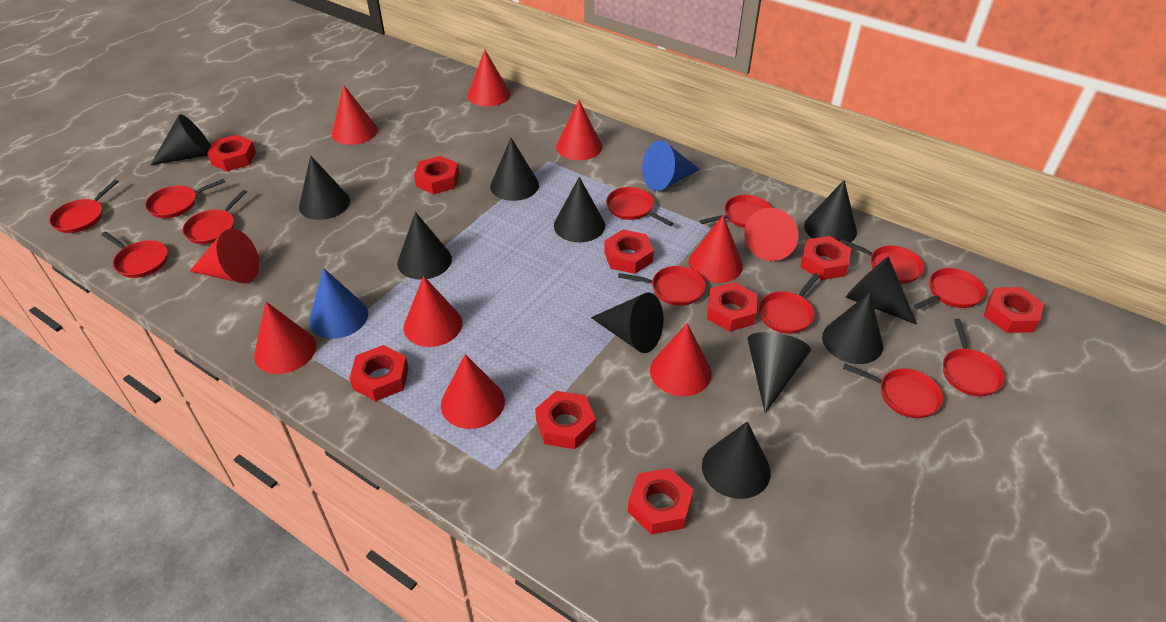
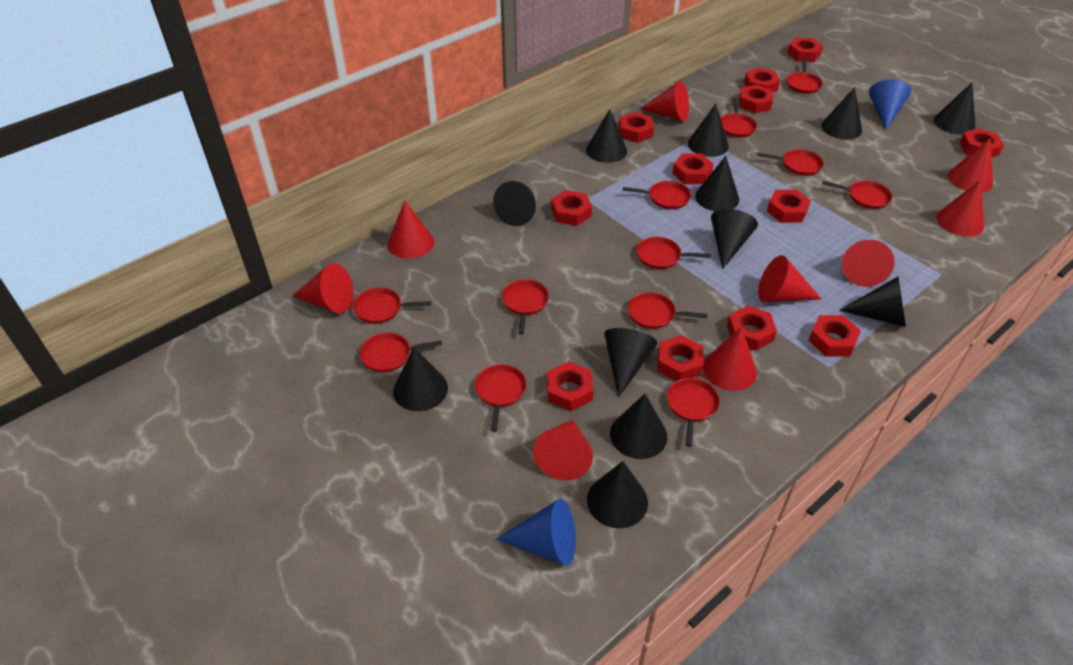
black cone: [151,114,211,165] [299,156,350,220] [397,212,452,280] [490,138,539,201] [554,177,605,242] [591,293,663,353] [702,421,771,499] [747,332,811,413] [804,180,857,242] [822,292,883,364] [845,256,917,325] = 11 -> [393,347,448,411] [493,181,536,226] [586,109,627,163] [587,461,648,528] [604,328,658,398] [610,394,667,459] [688,103,729,157] [695,156,739,211] [711,209,758,269] [821,87,862,140] [839,277,906,327] [934,83,975,135] = 12
red cone: [189,229,259,283] [254,302,316,374] [332,85,378,145] [404,276,462,347] [441,354,505,429] [468,50,510,107] [556,100,602,160] [650,323,712,396] [688,215,743,283] [744,208,799,261] = 10 -> [292,263,354,314] [388,200,434,259] [533,420,593,480] [640,81,689,121] [703,328,757,391] [758,255,821,302] [842,240,895,287] [936,179,984,237] [948,138,993,193] = 9
red nut: [207,135,256,171] [349,345,409,401] [414,156,459,194] [535,391,596,449] [604,230,654,274] [628,468,694,535] [707,282,757,331] [800,236,851,280] [984,287,1044,333] = 9 -> [547,361,594,411] [551,190,592,226] [619,112,654,143] [658,335,704,381] [672,154,714,184] [727,306,777,351] [739,85,773,113] [744,68,780,92] [767,189,811,223] [787,37,823,62] [808,315,861,357] [960,128,1004,157] = 12

